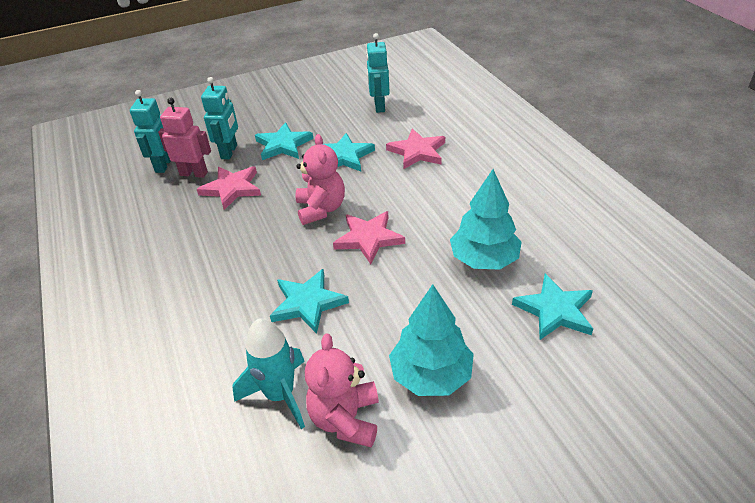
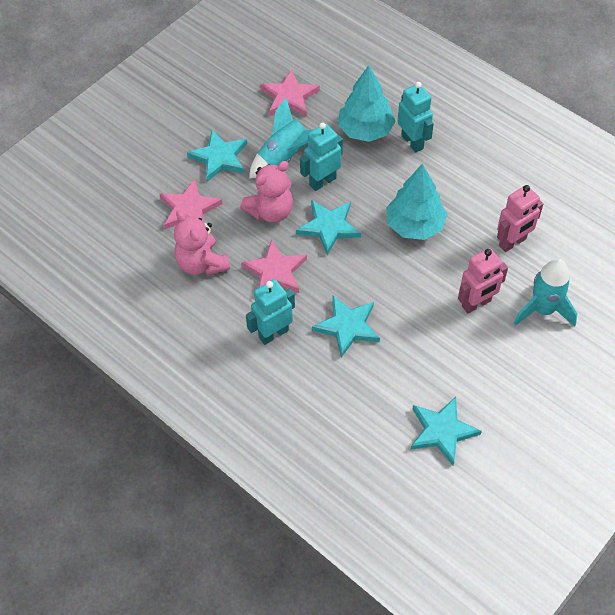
pink robot: [158,98,211,178] = 1 -> [458,248,508,314] [497,185,543,252] = 2
turquoise rocket: [232,318,305,429] = 1 -> [249,98,315,179] [513,259,577,327] = 2

